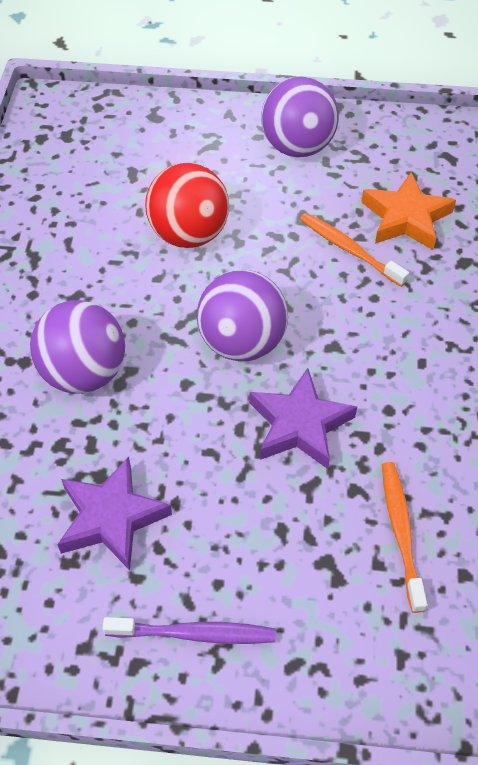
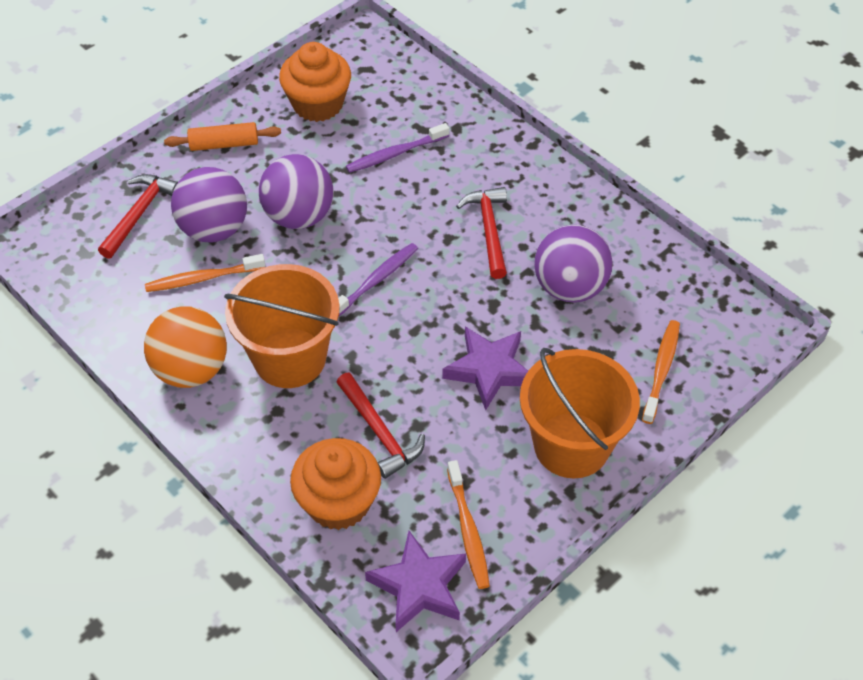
orange ball: none = 0 -> [144,306,227,388] = 1
orange bucket: none = 0 -> [224,264,340,388] [520,348,640,478] = 2
orange cupcake: none = 0 -> [279,42,351,122] [290,438,381,530] = 2
orange rolling pin: none = 0 -> [164,122,281,151] = 1
orange star: [361,172,456,250] = 1 -> none = 0
orange toothbrush: [300,213,409,287] [382,462,427,613] = 2 -> [145,254,265,292] [447,460,490,589] [642,320,680,424] = 3
purple toothbrush: [103,617,276,644] = 1 -> [338,243,418,316] [346,123,449,173] = 2
red ball: [145,163,229,248] = 1 -> none = 0
red hammer: none = 0 -> [98,174,178,259] [336,373,425,479] [456,187,507,279] = 3

